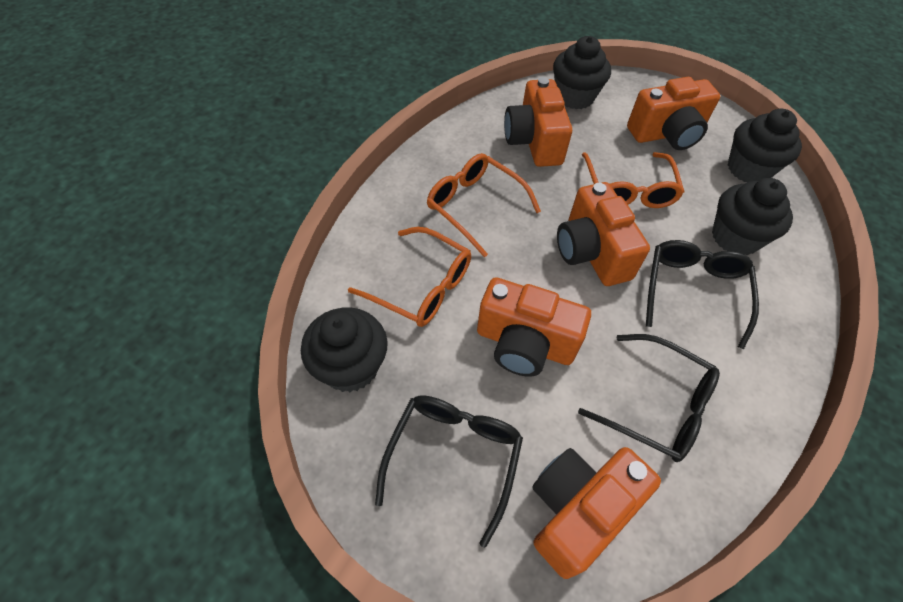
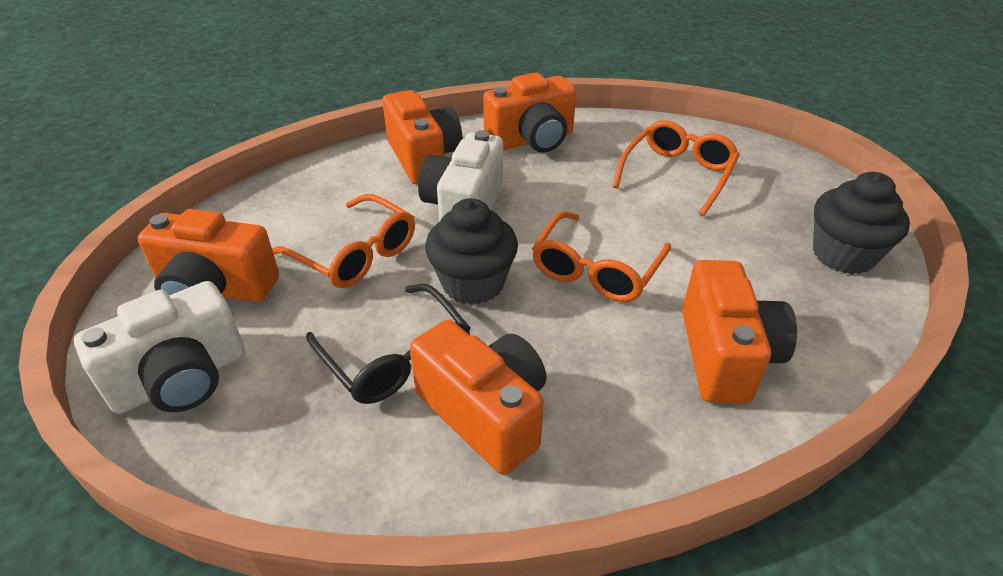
black cupcake: [301,308,388,392] [553,36,611,110] [712,178,793,255] [728,109,802,182] = 4 -> [425,198,518,305] [813,172,910,274] = 2
black glasses: [375,395,523,548] [578,334,720,462] [646,240,759,349] = 3 -> [306,284,471,404] = 1
white camera: none = 0 -> [74,281,245,414] [418,130,503,222] = 2

